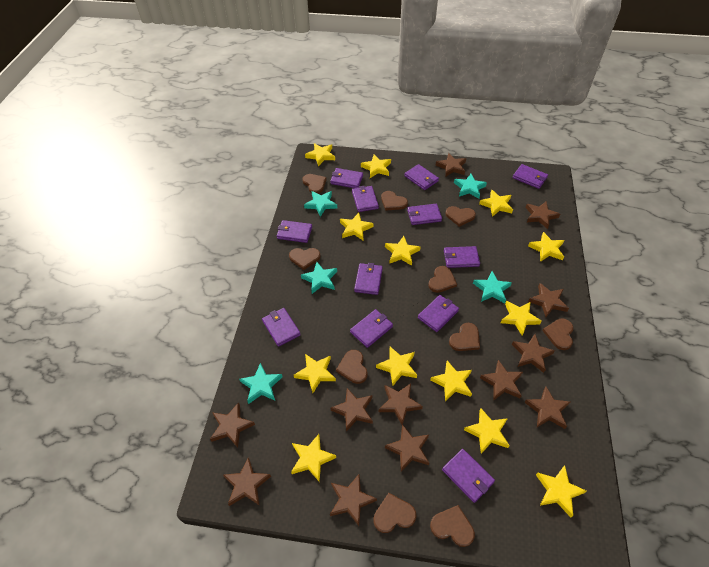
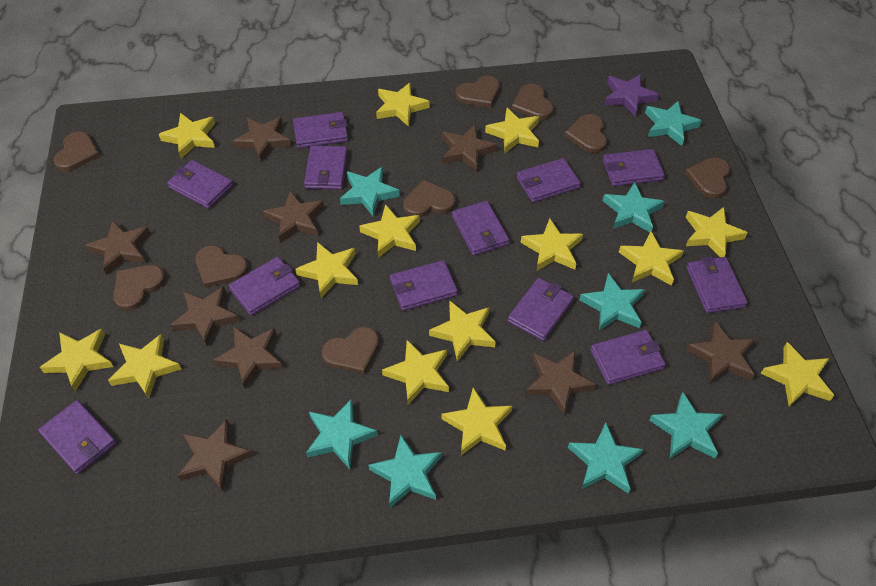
brown heart: [289,248,321,270] [302,174,327,194] [336,350,367,384] [373,493,417,533] [381,191,408,211] [428,266,457,293] [430,505,475,547] [445,206,476,227] [449,323,480,351] [543,319,573,350] = 10 -> [53,131,100,171] [113,265,165,310] [195,245,248,288] [322,327,379,374] [403,180,455,217] [455,76,500,108] [512,84,554,120] [564,114,607,153] [685,157,730,198] = 9
brown star: [210,402,255,448] [223,457,271,506] [330,474,377,526] [331,388,373,432] [379,384,423,425] [385,424,429,472] [436,153,466,177] [480,360,523,400] [512,334,555,373] [524,387,570,429] [525,201,560,229] [528,283,569,317] = 12 -> [85,220,150,275] [170,286,240,346] [178,419,253,491] [213,327,283,389] [233,117,291,161] [263,190,324,242] [442,125,497,172] [525,351,596,415] [686,321,755,383] = 9
purple star: none = 0 -> [604,74,659,116] = 1
turquoise star: [239,363,282,404] [301,262,337,294] [304,191,337,217] [454,174,487,198] [473,271,512,303] = 5 -> [306,399,378,469] [340,166,400,217] [368,435,442,508] [568,423,643,493] [580,273,645,331] [603,182,665,232] [645,101,702,146] [649,392,723,459] = 8
yellow star: [291,434,336,482] [294,354,336,393] [305,143,335,166] [340,213,373,240] [361,154,391,178] [376,346,417,385] [385,236,420,266] [430,361,472,401] [464,408,510,454] [479,190,513,217] [501,301,542,336] [528,232,564,262] [536,466,587,517] = 13 -> [40,328,114,392] [108,334,181,398] [159,113,215,159] [295,242,358,298] [359,204,420,258] [376,83,430,127] [382,340,449,405] [429,300,496,362] [441,387,512,456] [485,108,539,153] [521,218,583,271] [619,232,684,286] [686,207,748,257] [761,342,834,407] = 14

